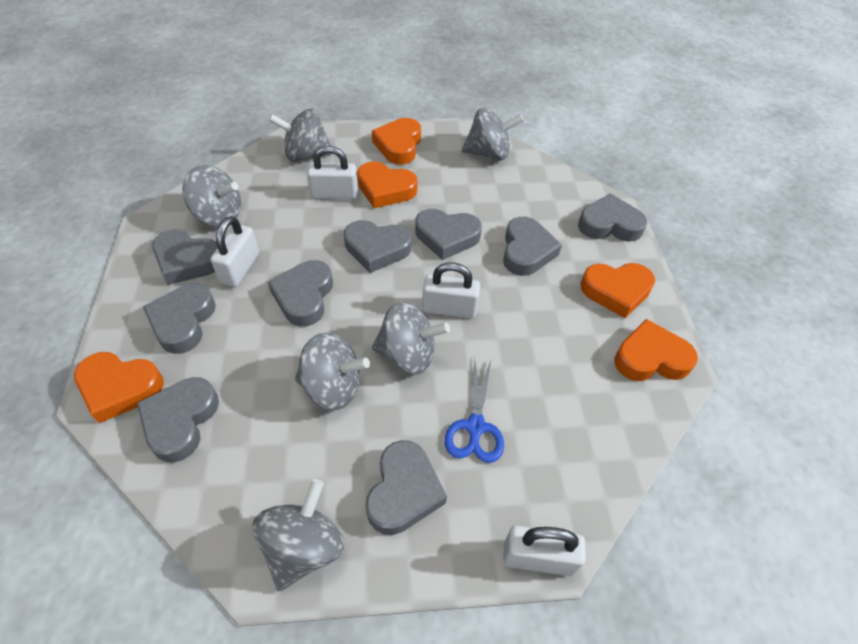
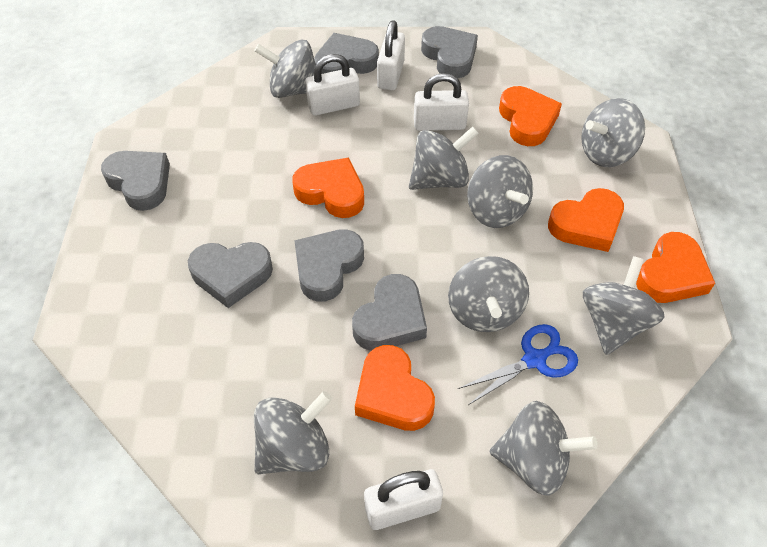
grey heart: [137,377,219,463] [143,283,216,354] [152,229,218,285] [268,260,333,327] [344,220,411,273] [365,440,447,535] [415,209,482,260] [503,217,562,276] [578,193,647,242] = 9 -> [101,151,170,211] [188,242,273,308] [294,229,364,302] [314,33,379,74] [352,274,427,351] [421,26,478,78] = 6
grey spinning top: [182,165,241,227] [253,479,344,591] [269,109,332,162] [295,332,370,410] [372,301,450,375] [462,108,524,160] = 6 -> [254,40,316,98] [254,391,332,474] [409,126,479,190] [448,256,529,332] [467,155,533,228] [490,401,598,496] [581,98,645,167] [583,256,665,355] = 8

